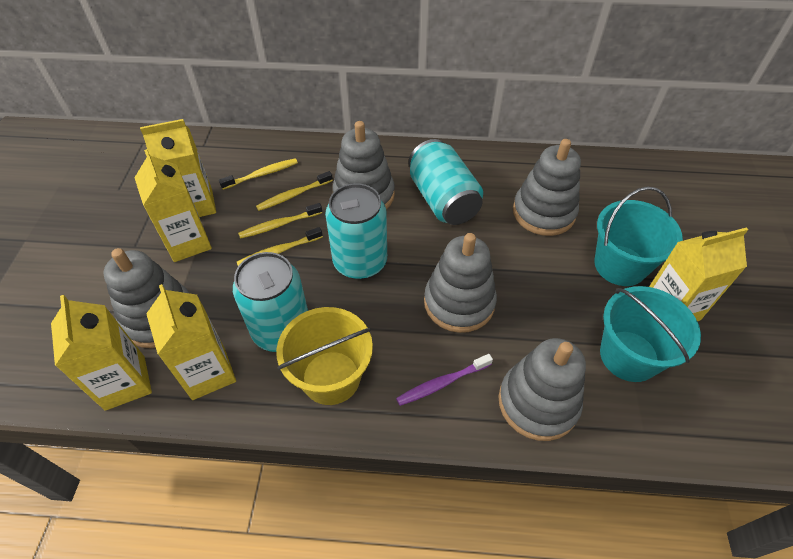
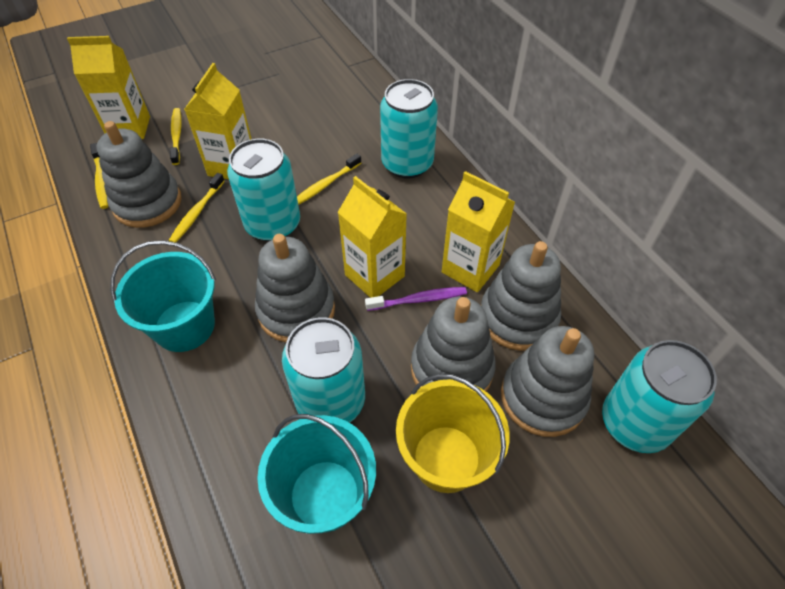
turquoise can: [233,252,308,352] [325,183,387,279] [409,139,483,225] = 3 -> [227,139,300,242] [282,317,365,423] [380,79,438,178] [602,340,717,453] = 4
yellow carton: [51,295,152,411] [134,149,212,262] [140,119,216,217] [146,284,236,400] [649,227,748,321] = 5 -> [67,36,150,139] [184,63,251,179] [338,176,407,298] [442,171,515,292] = 4

